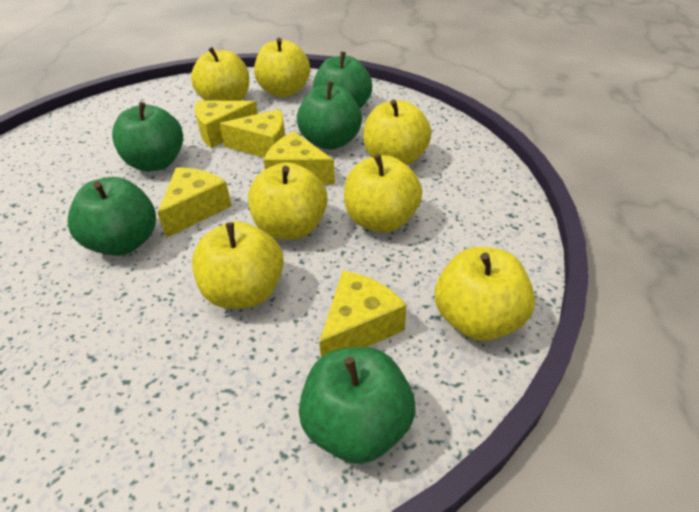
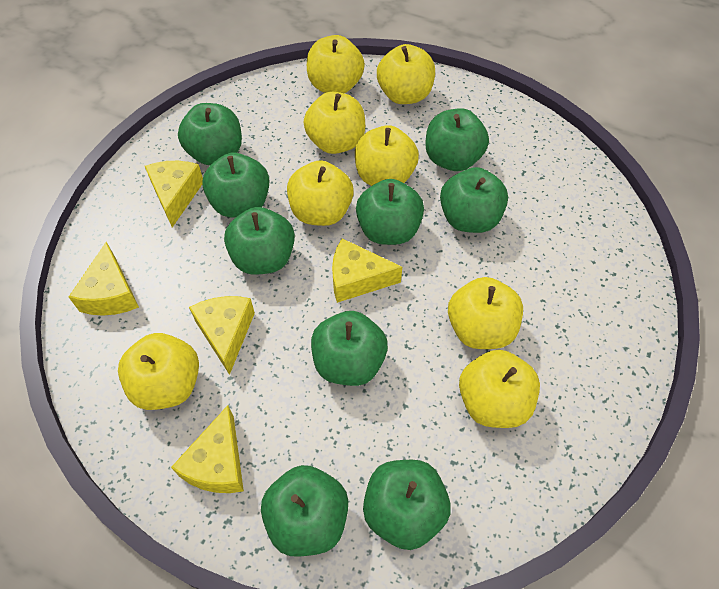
green apple: [68,177,156,256] [112,102,183,171] [297,81,362,150] [299,347,416,464] [313,52,372,108] = 5 -> [178,103,242,165] [202,153,269,218] [224,207,295,275] [261,465,348,557] [311,311,388,386] [356,179,424,245] [363,460,451,550] [425,108,489,171] [440,167,508,233] = 9
yellow apple: [191,47,249,101] [192,221,284,309] [248,162,327,240] [254,38,310,97] [344,154,422,232] [363,100,431,166] [435,247,535,341] = 7 -> [118,333,199,410] [287,160,354,226] [304,92,365,154] [307,35,365,93] [355,125,419,186] [377,44,435,104] [448,277,523,349] [459,350,540,428] = 8

